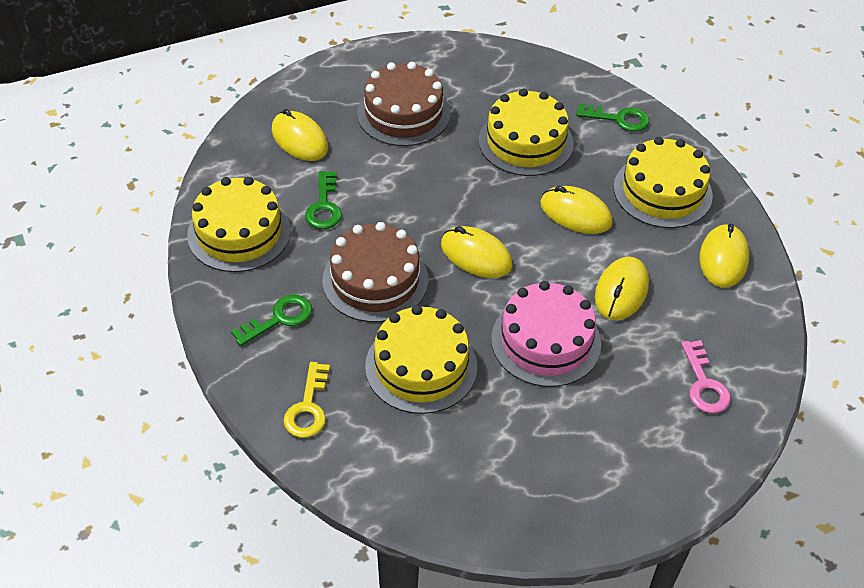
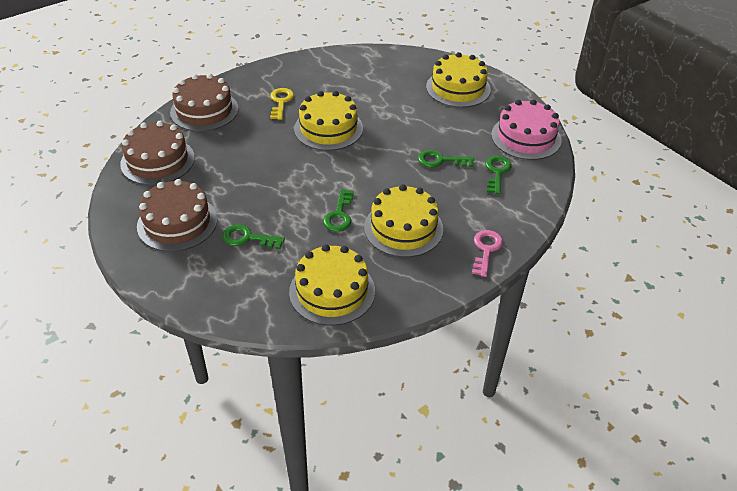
brown cake: [322,222,428,322] [357,62,450,146] = 2 -> [120,121,195,185] [137,179,217,252] [170,73,238,132] = 3
green key: [231,295,312,346] [305,171,342,229] [576,103,650,132] = 3 -> [222,224,285,249] [323,189,354,232] [418,150,474,167] [485,156,512,194] = 4
yellow mouse: [272,109,328,161] [441,226,512,278] [540,186,613,234] [595,257,649,320] [700,224,749,288] = 5 -> none = 0

